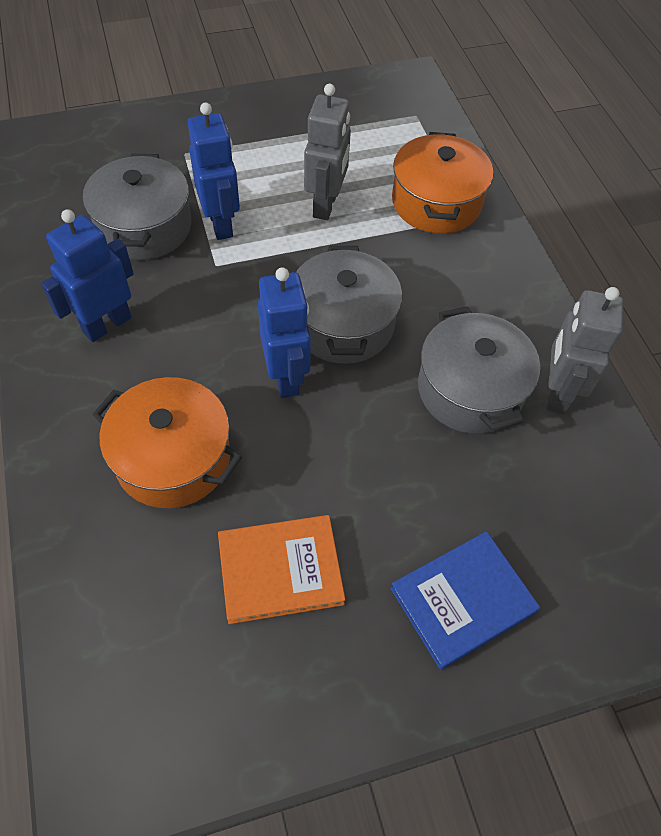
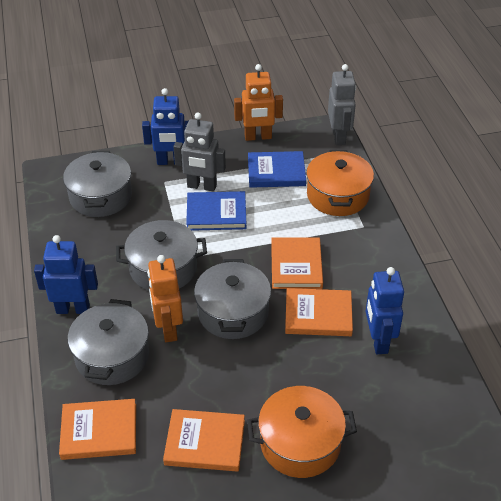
blue book: [390,531,540,670] = 1 -> [186,191,247,231] [248,151,306,188] = 2
grey pot: [83,154,191,260] [296,246,402,364] [418,306,540,434] = 3 -> [63,151,132,217] [68,299,149,385] [116,220,207,291] [194,259,271,339] = 4
orange book: [218,515,346,624] = 1 -> [59,399,136,460] [163,409,245,472] [271,237,323,289] [285,288,353,336] = 4
orange robot: none = 0 -> [148,255,183,342] [234,64,283,141] = 2

